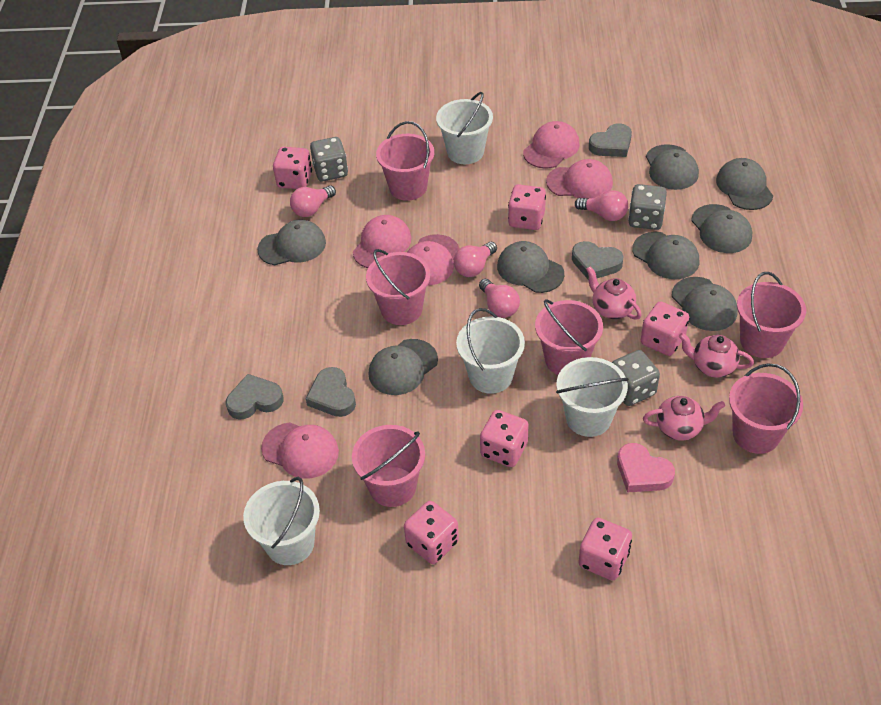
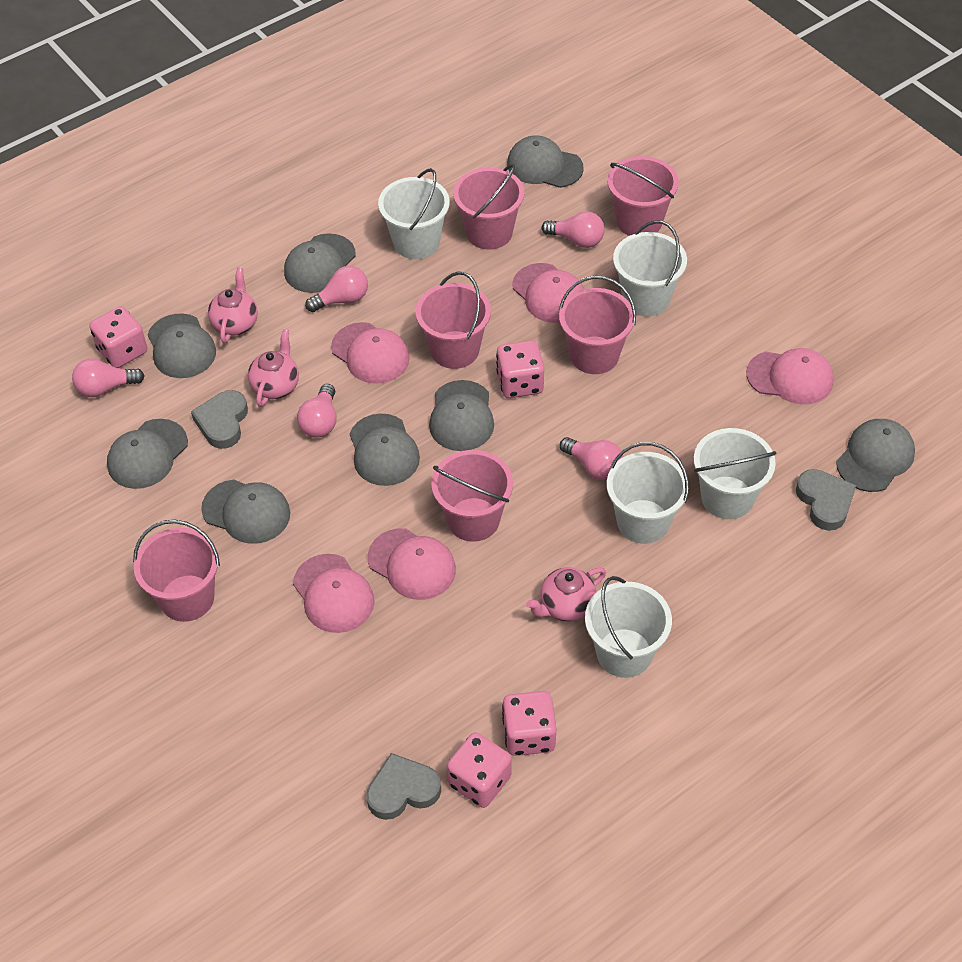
grey dice: [310,137,348,181] [612,350,660,406] [628,184,667,230] = 3 -> none = 0
grey heart: [226,374,284,420] [306,367,356,417] [572,241,624,280] [589,123,632,157] = 4 -> [191,390,248,449] [366,753,441,820] [796,469,856,531] = 3
pink dice: [273,147,312,189] [404,501,459,564] [480,410,528,467] [508,184,546,230] [578,518,632,580] [641,301,689,356] = 6 -> [90,306,147,368] [447,732,511,808] [496,340,544,398] [502,691,556,756] = 4
pink heart: [617,443,675,493] = 1 -> none = 0
pink light bulb: [290,185,336,217] [454,242,497,277] [479,279,520,318] [575,190,628,221] = 4 -> [72,359,144,397] [297,384,337,438] [305,266,368,312] [541,211,605,248] [560,437,623,480] = 5
white bucket: [243,477,320,565] [436,92,493,164] [456,308,525,394] [556,357,629,437] = 4 -> [378,168,450,259] [585,576,672,678] [607,442,689,544] [613,220,687,317] [694,428,777,519] = 5

